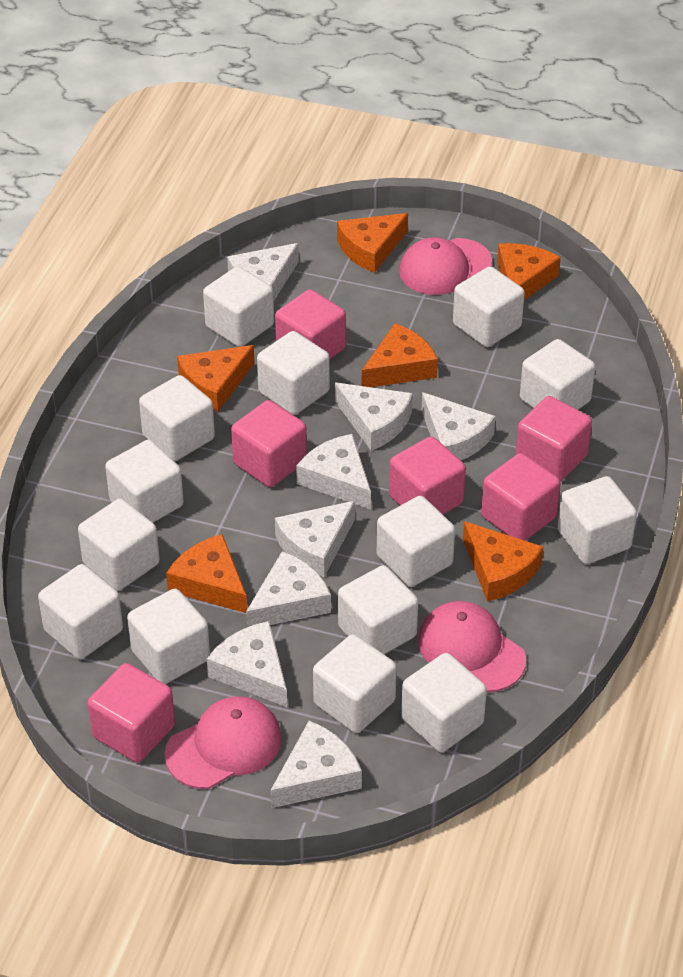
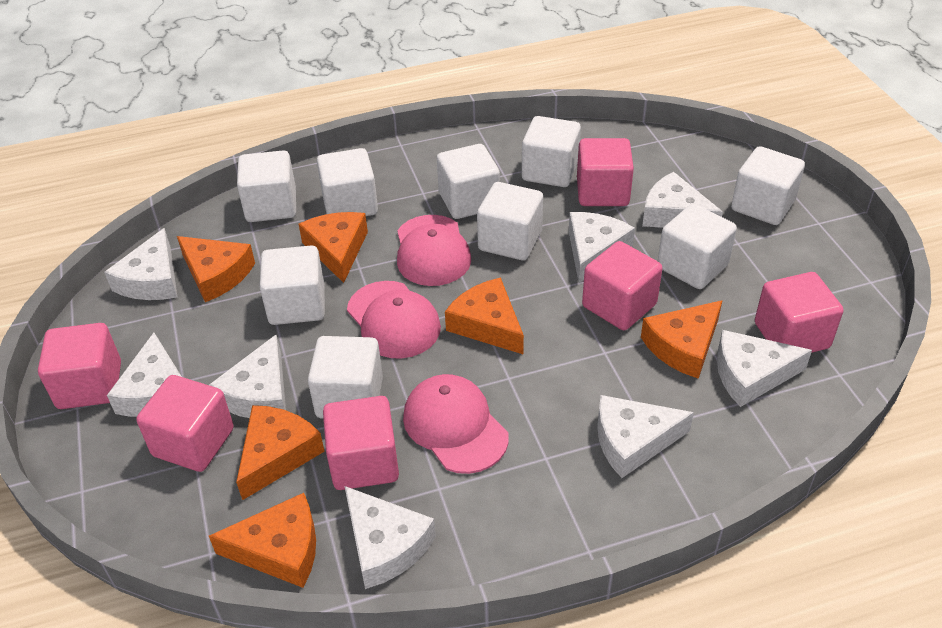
white cube: [38,564,123,659] [78,498,160,591] [105,440,184,523] [127,589,210,684] [139,375,215,461] [203,266,274,347] [257,331,330,415] [313,634,397,733] [338,565,418,654] [377,496,455,587] [401,653,487,752] [453,266,525,347] [520,339,595,410] [557,476,637,564] = 14 -> [237,150,296,222] [260,245,325,325] [308,336,383,419] [317,148,378,216] [437,144,500,219] [477,182,543,260] [522,116,581,187] [658,204,737,289] [731,146,805,225] = 9

